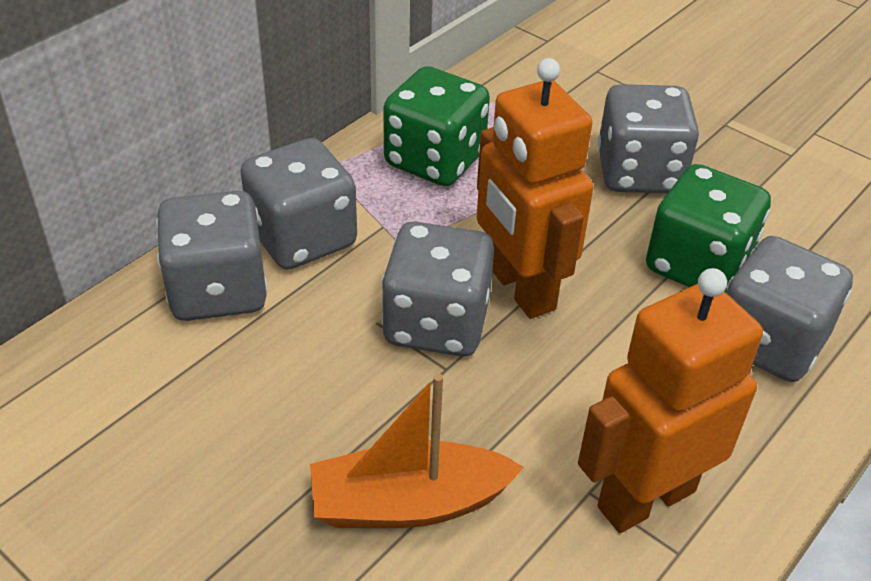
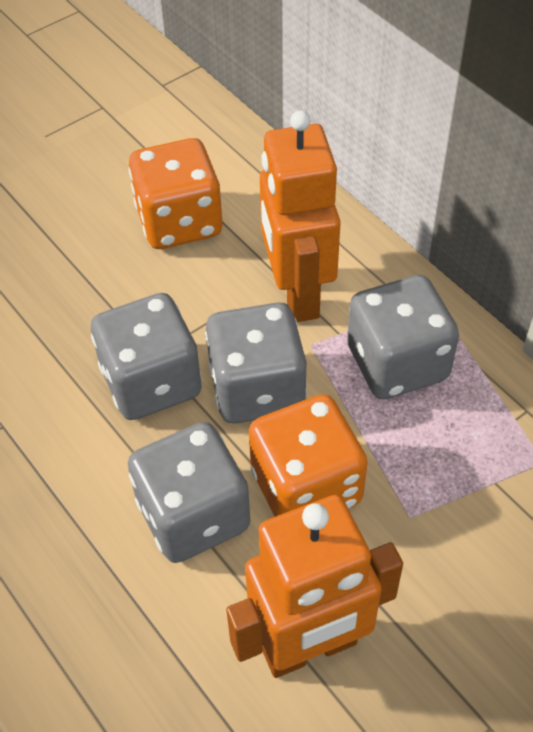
green dice: [383,66,490,186] [646,164,771,292] = 2 -> none = 0
grey dice: [156,191,268,321] [240,138,357,269] [381,222,494,356] [597,84,699,193] [726,236,853,382] = 5 -> [91,293,202,420] [128,422,250,563] [205,302,307,424] [347,275,459,399] = 4
orange boat: [310,373,524,528] = 1 -> none = 0
orange dice: none = 0 -> [128,138,222,249] [249,394,368,517] = 2

